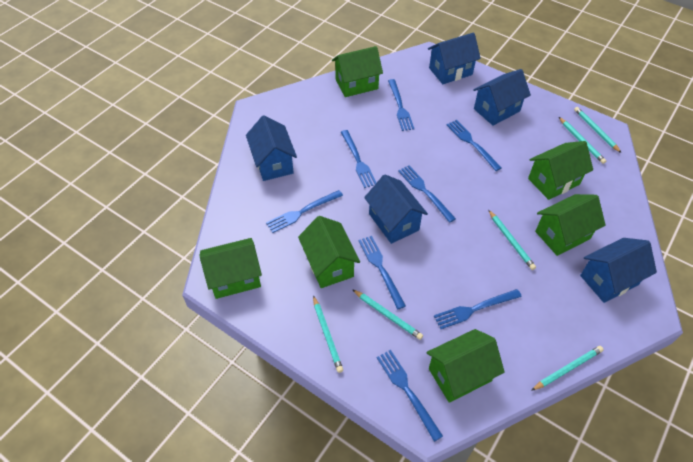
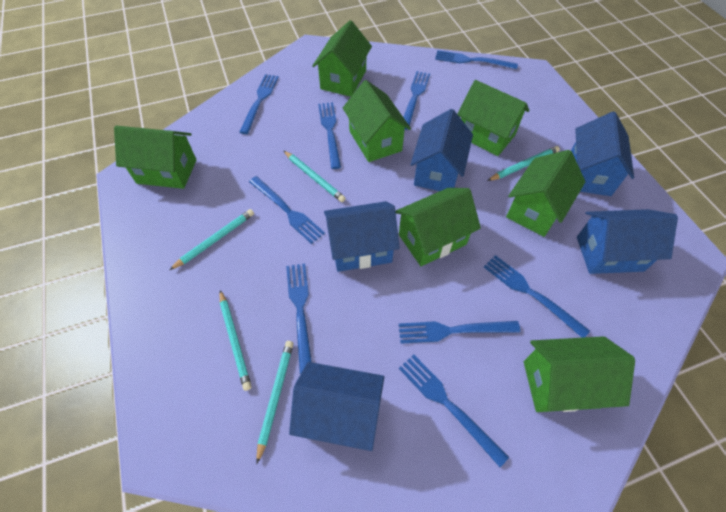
blue fork: [266,190,343,233] [341,130,376,188] [358,236,406,309] [377,350,443,442] [388,79,414,131] [398,165,456,223] [434,289,522,329] [447,120,502,171] = 8 -> [239,74,279,134] [249,176,325,244] [286,264,312,374] [318,102,341,169] [399,321,520,344] [399,354,509,467] [403,71,430,130] [435,50,518,69] [484,255,590,338] = 9
green house: [199,238,262,299] [298,216,360,288] [332,46,383,97] [427,329,505,403] [528,141,593,200] [535,194,605,256] = 6 -> [114,126,197,189] [312,20,372,97] [343,80,411,162] [395,188,481,266] [457,80,530,156] [506,150,585,237] [524,336,635,412] = 7
turquoise pencil: [313,295,343,373] [352,289,423,340] [489,210,536,270] [531,346,604,391] [559,117,606,164] [574,107,621,153] = 6 -> [170,209,254,270] [220,290,252,391] [256,341,294,464] [283,150,346,202] [487,146,560,181] = 5

